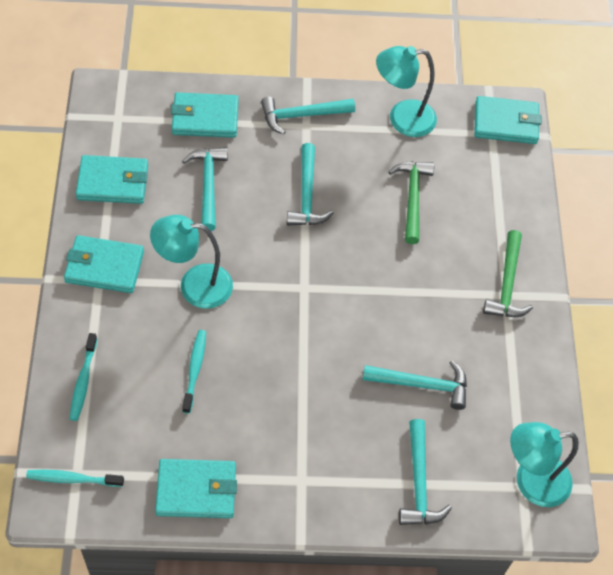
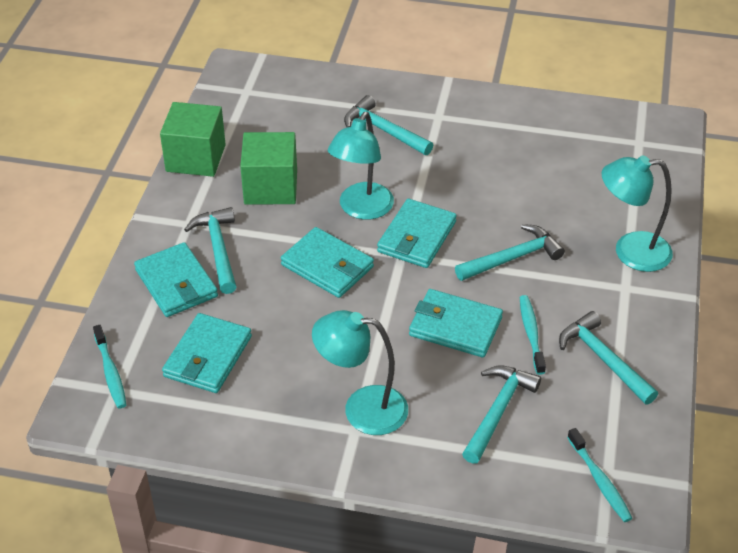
green cube: none = 0 -> [160,102,226,177] [240,132,297,205] = 2
green hammer: [389,161,434,244] [483,230,533,317] = 2 -> none = 0

